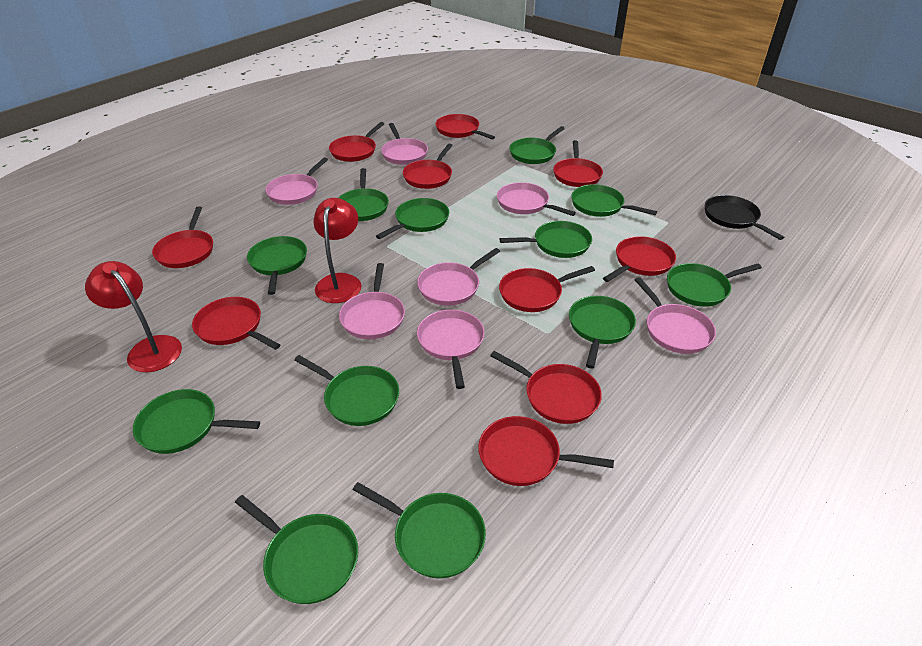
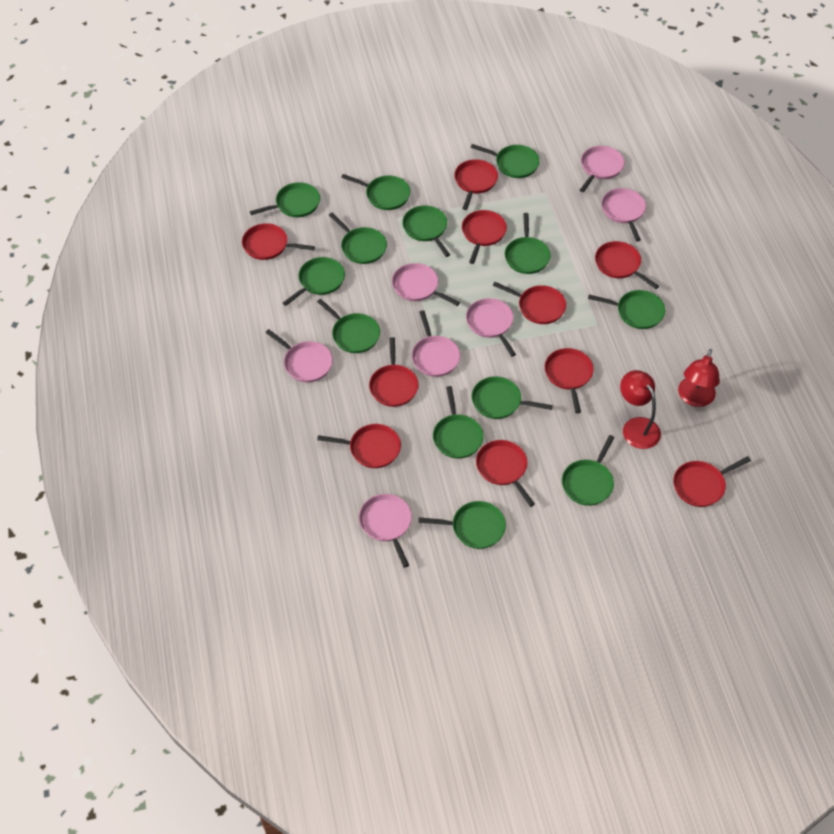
black pan: [705,195,784,240] = 1 -> none = 0
green pan: [133,389,260,454] [235,495,358,604] [247,236,307,295] [294,355,399,426] [339,168,389,221] [352,482,486,578] [376,198,449,239] [500,221,592,258] [509,126,565,164] [569,296,636,369] [571,184,657,217] [667,263,762,307] = 12 -> [250,182,320,217] [283,257,345,306] [317,299,380,353] [329,213,387,264] [341,174,410,210] [402,206,450,257] [418,501,506,549] [433,386,484,459] [471,144,540,178] [472,376,553,419] [505,213,551,274] [562,435,615,506] [588,290,665,329] = 13

